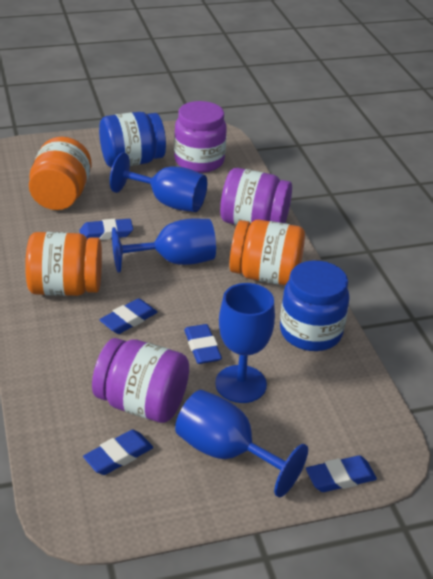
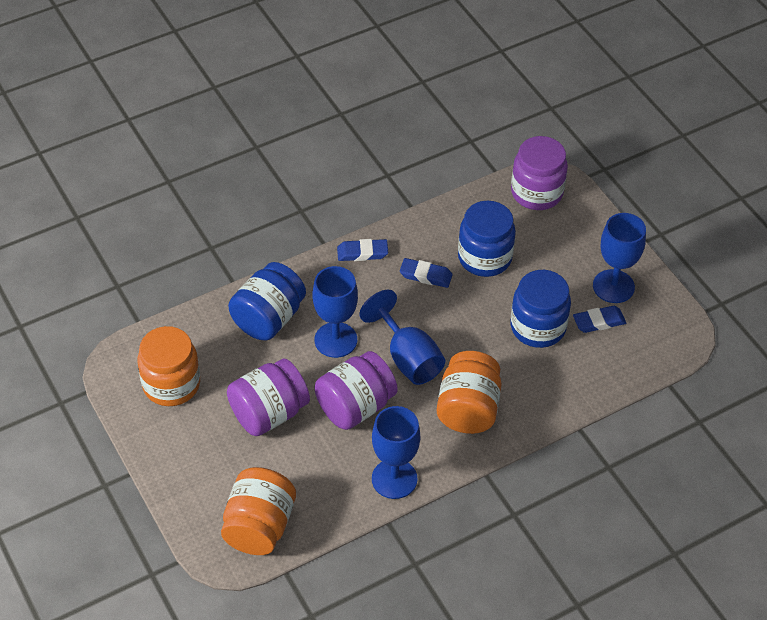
blue eraser: [79,219,133,240] [83,430,153,475] [99,298,157,334] [184,324,222,364] [306,455,377,492] = 5 -> [337,239,388,261] [400,258,453,288] [573,306,626,333] = 3
blue jar: [99,112,166,168] [280,260,350,351] = 2 -> [228,262,306,340] [458,201,516,277] [510,270,571,348] = 3

